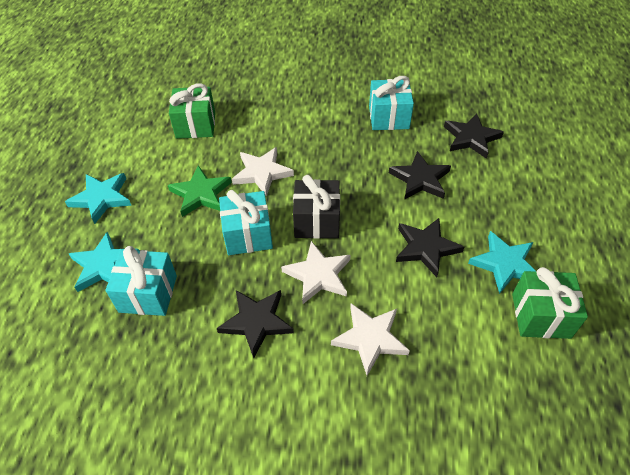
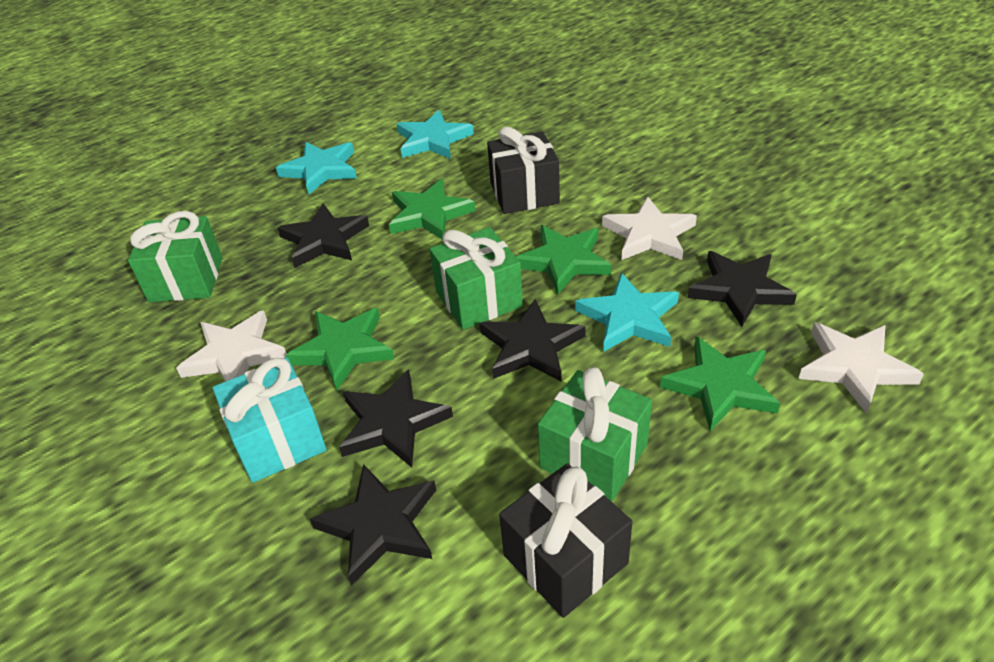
black gift: [293,175,340,239] = 1 -> [487,127,560,214] [499,463,632,618] = 2
black star: [217,290,294,358] [389,151,451,200] [396,218,464,277] [444,113,504,159] = 4 -> [278,203,369,268] [310,464,436,586] [339,369,453,467] [480,299,586,382] [688,251,797,327] = 5
green gift: [169,83,215,139] [512,267,588,339] = 2 -> [128,211,223,302] [430,227,523,330] [538,367,652,501] = 3
green star: [168,165,232,217] = 1 -> [286,308,394,391] [389,179,476,240] [516,225,612,295] [660,336,780,431] = 4
turquoise gift: [105,246,177,316] [219,190,273,255] [369,76,414,130] = 3 -> [213,358,326,483] = 1

